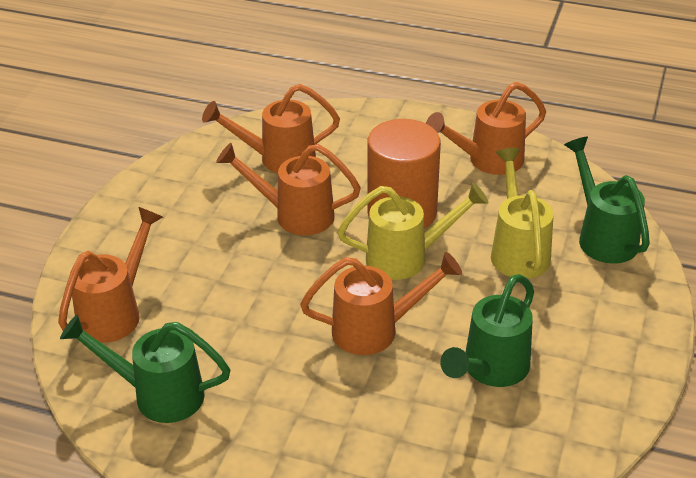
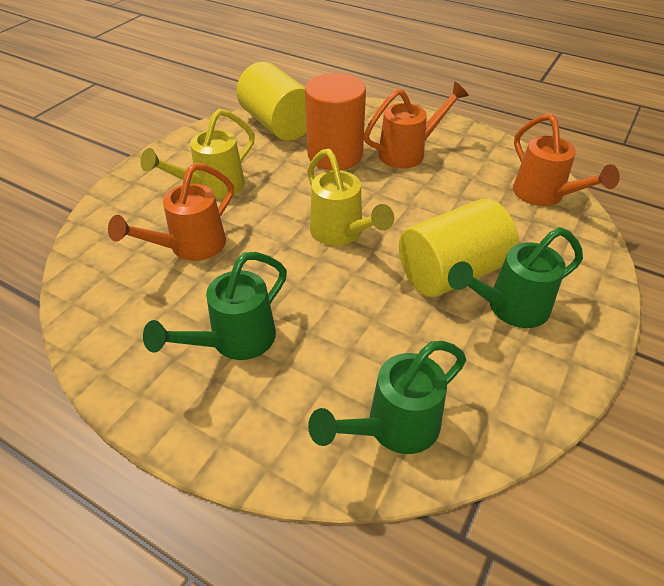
orange watering can: [58,207,163,343] [202,84,340,173] [216,143,361,235] [300,252,462,355] [426,82,546,175] = 5 -> [108,163,234,261] [364,82,469,169] [513,114,620,206] = 3
yellow cylinder: none = 0 -> [237,62,307,141] [399,199,519,297] = 2

